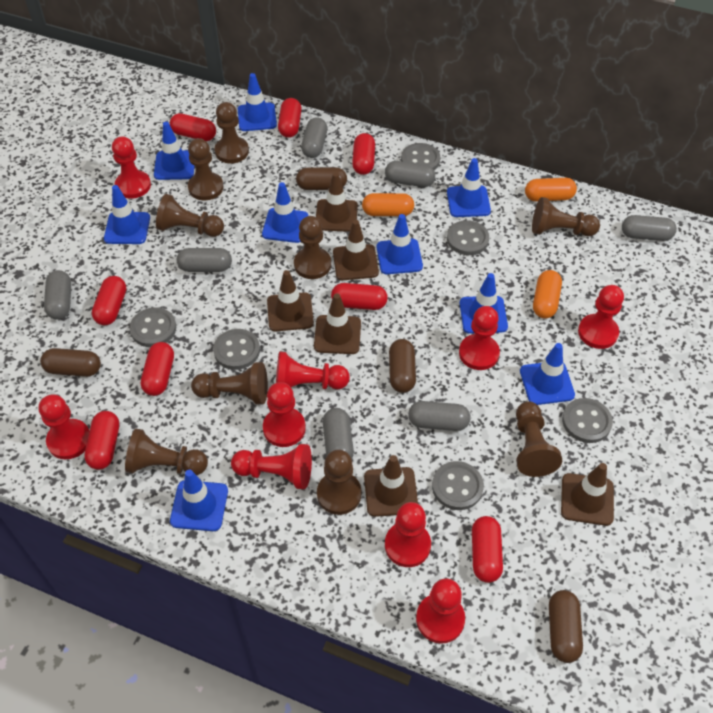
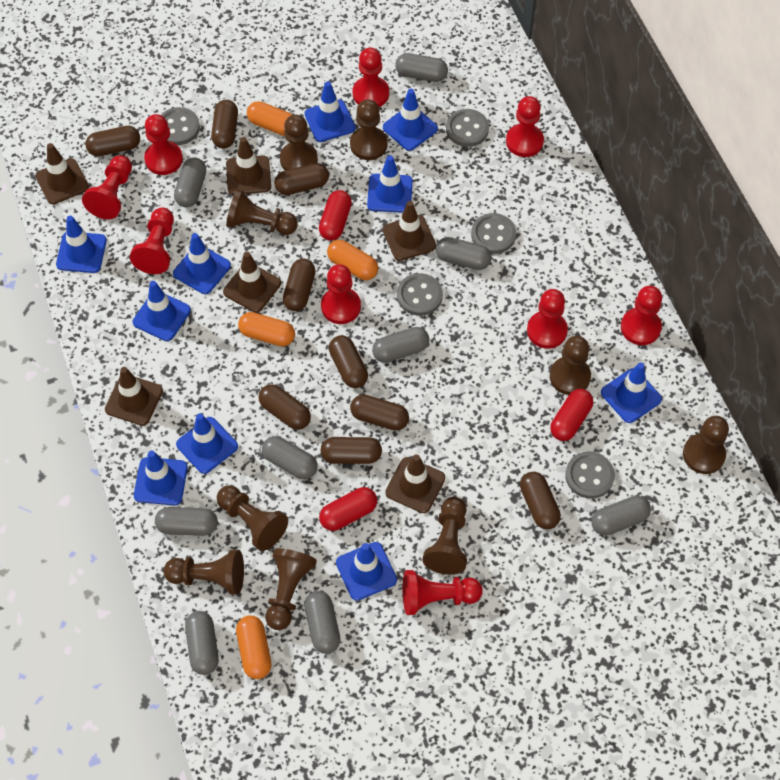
blue traffic cone: [104,185,150,244] [154,122,194,180] [170,470,228,531] [238,73,277,131] [262,182,309,243] [377,214,423,274] [447,158,491,217] [460,273,508,334] [520,343,575,405] = 9 -> [56,216,107,273] [133,281,191,341] [134,450,188,505] [173,233,231,294] [176,413,238,474] [304,81,355,142] [336,542,397,601] [367,155,413,213] [383,89,438,151] [601,363,662,423] = 10
brown capsule: [40,348,101,377] [296,167,347,190] [389,339,416,393] [549,590,583,663] = 4 -> [85,126,140,156] [211,100,238,148] [258,384,311,430] [274,163,329,195] [283,259,316,311] [321,437,382,464] [329,335,368,388] [350,395,409,430] [520,472,561,529] = 9
grey button: [130,307,176,347] [213,329,260,370] [401,143,440,170] [432,461,484,510] [447,220,489,255] [562,398,613,443] = 6 -> [161,107,200,145] [397,273,443,316] [446,109,489,147] [471,213,516,254] [565,451,615,499] = 5
grey capsule: [44,270,71,320] [177,248,232,272] [301,118,327,158] [323,408,354,459] [385,161,435,187] [408,401,471,431] [622,215,677,241] = 7 -> [155,507,218,536] [174,157,206,207] [185,611,219,675] [262,436,318,479] [304,591,340,654] [372,327,429,363] [395,53,448,82] [436,237,492,270] [591,496,651,536] = 9
orange capsule: [362,193,414,216] [525,178,577,201] [533,270,562,319] = 3 -> [236,615,271,679] [238,312,295,347] [247,101,293,136] [327,240,378,280] = 4
red capsule: [84,411,119,470] [92,276,126,325] [141,342,174,396] [170,113,216,141] [278,98,302,138] [331,283,388,310] [352,133,375,175] [472,516,503,583] = 8 -> [319,190,352,241] [319,487,377,531] [550,389,593,441] = 3

